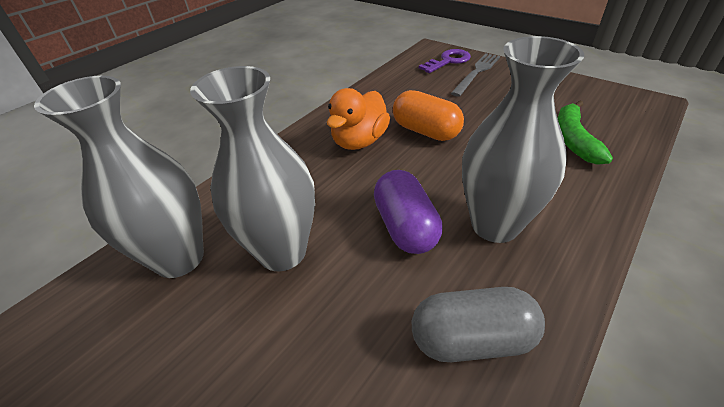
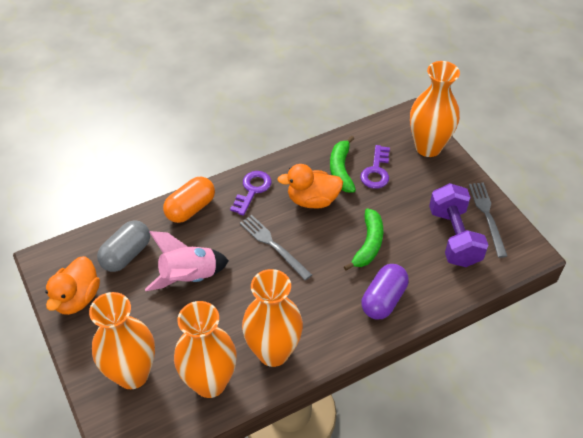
green banana: [558,100,613,165] = 1 -> [330,136,356,193] [344,208,383,271] = 2
grey fork: [451,53,500,97] = 1 -> [240,215,312,280] [469,182,507,258] = 2
grey vase: [34,76,204,278] [190,66,315,271] [462,36,584,243] = 3 -> none = 0
orange duck: [327,88,390,150] = 1 -> [45,256,100,315] [277,164,343,209] = 2
orange vase: none = 0 -> [89,292,155,389] [174,301,237,398] [242,269,303,367] [410,61,460,157] = 4
pink rocket: none = 0 -> [145,231,229,291] = 1
purple dumbbell: none = 0 -> [429,183,488,267] = 1
purple key: [419,49,471,73] = 1 -> [230,171,271,216] [360,145,390,189] = 2

